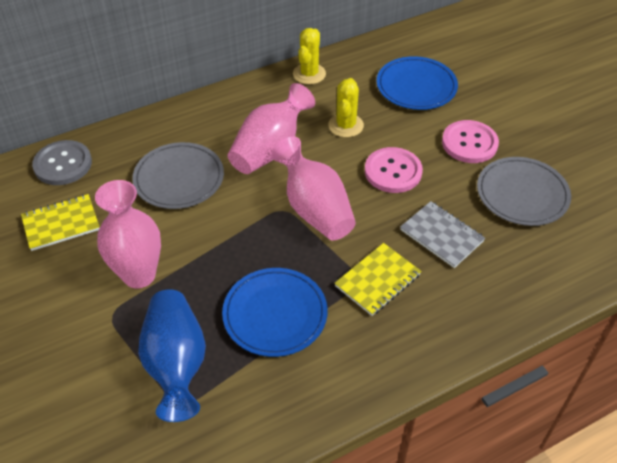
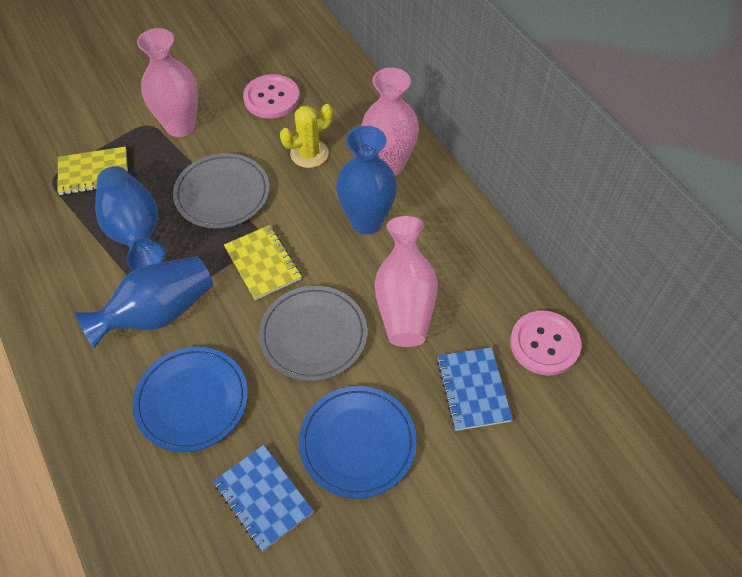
blue notebook: none = 0 -> [213,445,314,551] [437,347,513,431] = 2
blue vase: [138,289,206,422] = 1 -> [74,256,213,349] [95,166,165,270] [336,126,397,234] = 3
grey button: [32,140,92,185] = 1 -> none = 0
grey notebook: [400,201,485,268] = 1 -> none = 0
yellow cactus: [293,28,326,85] [328,78,364,138] = 2 -> [280,104,333,168] = 1

